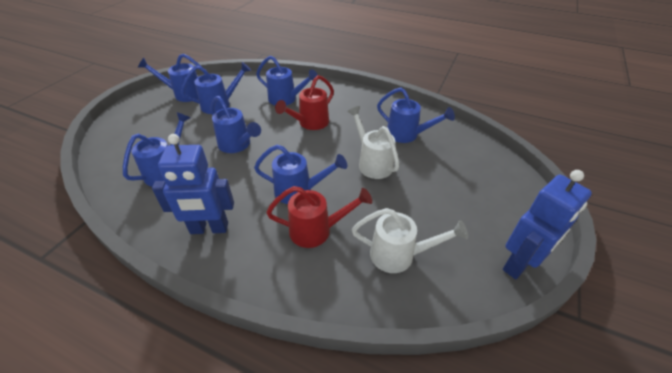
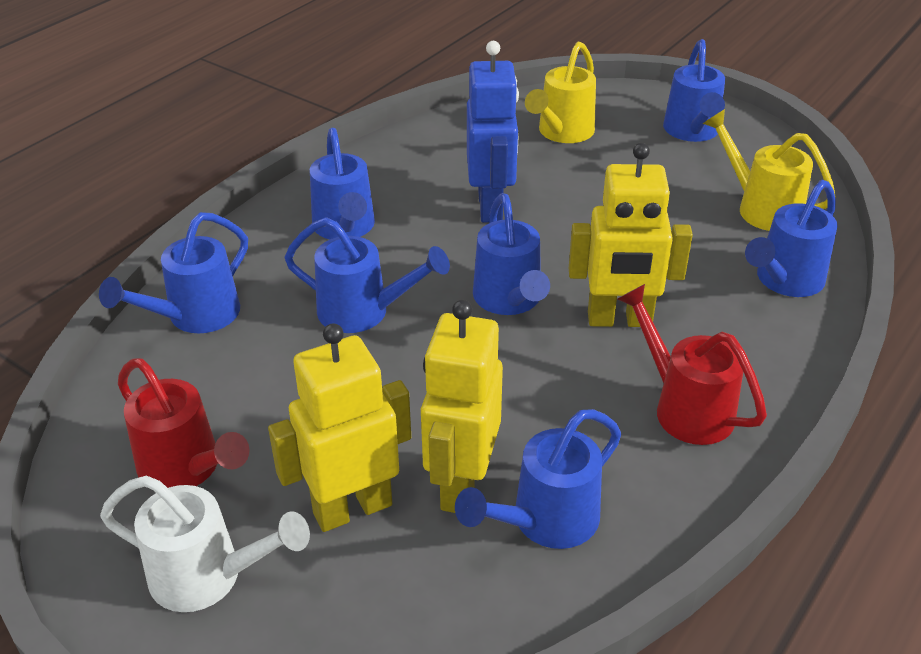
blue robot: [152,134,234,234] [503,170,592,279] = 2 -> [467,41,519,223] = 1
white watering can: [347,106,400,179] [352,208,468,273] = 2 -> [100,475,310,612] = 1
yellow robot: none = 0 -> [268,323,411,532] [421,300,503,513] [569,143,693,327] = 3
yellow watering can: none = 0 -> [525,41,596,143] [703,109,836,231] = 2

